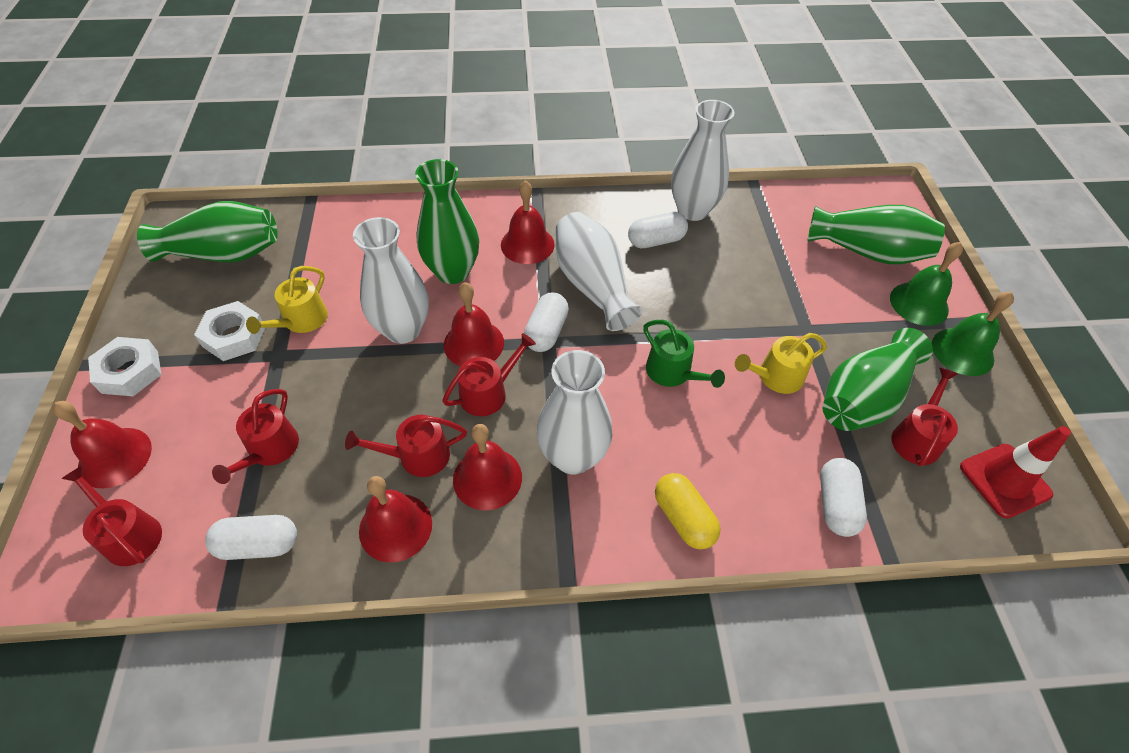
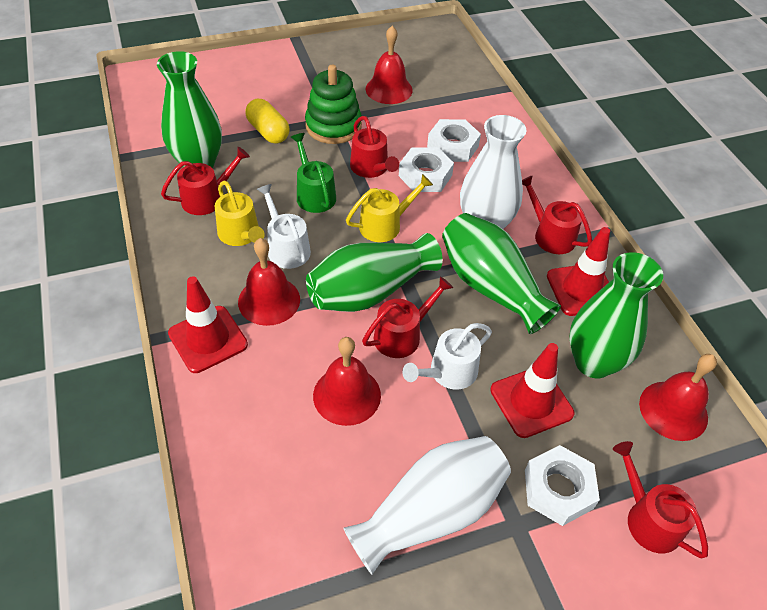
green bell: [890,242,963,326] [932,292,1014,376] = 2 -> none = 0
green stacking toy: none = 0 -> [305,65,362,144] = 1
red bell: [53,401,152,489] [359,476,432,562] [444,282,504,366] [453,424,522,510] [501,180,555,264] = 5 -> [238,238,300,326] [313,337,381,426] [366,26,413,104] [639,354,717,441] = 4
red traffic cone: [960,426,1071,518] = 1 -> [168,276,248,373] [490,343,574,438] [547,227,610,316] = 3
white capsule: [205,515,297,560] [524,293,569,352] [628,212,688,248] [820,458,867,537] = 4 -> none = 0
white nut: [88,337,161,396] [194,301,265,361] = 2 -> [399,147,454,192] [427,119,481,162] [525,445,600,526] = 3
white vase: [353,217,429,344] [537,350,612,474] [556,212,642,331] [671,100,734,221] = 4 -> [343,436,511,574] [460,115,526,229] = 2
white watering can: none = 0 -> [257,184,311,269] [402,323,492,390] = 2

